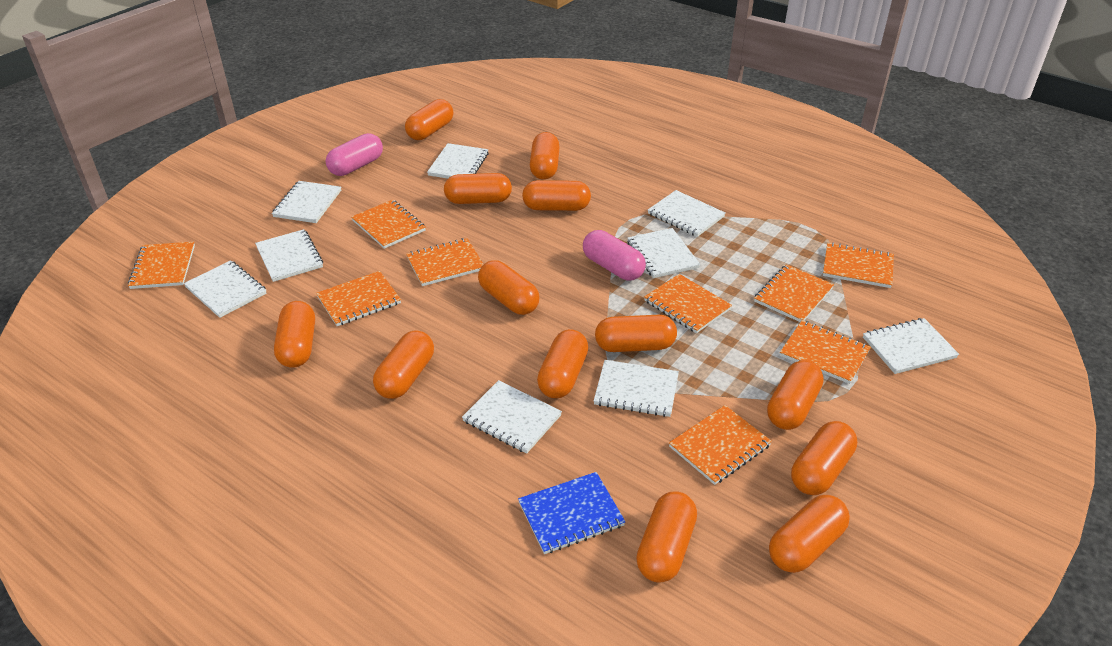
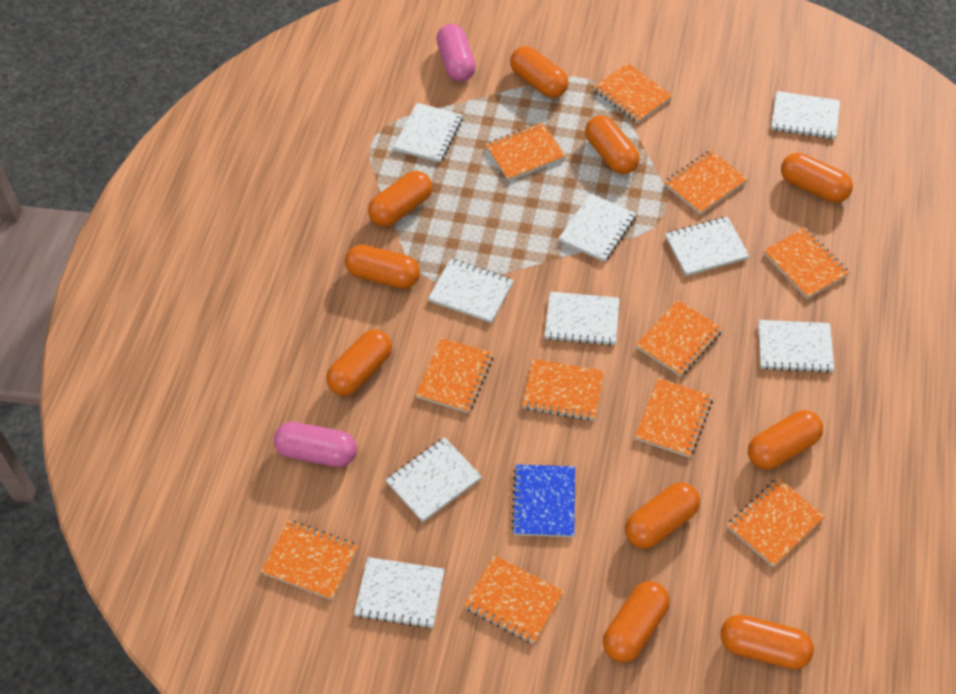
orange capsule: [274,301,315,368] [373,330,434,399] [405,99,453,140] [444,173,512,204] [478,260,540,315] [522,180,591,211] [530,132,560,180] [537,329,588,398] [595,315,677,352] [636,491,697,583] [767,360,824,430] [769,495,850,573] [791,421,857,495] = 13 -> [326,330,392,396] [345,245,420,289] [368,171,432,227] [510,46,568,98] [585,115,639,174] [603,581,670,662] [625,482,700,549] [720,615,814,669] [748,410,823,470] [781,153,853,203] = 10
orange notebook: [128,242,195,289] [316,271,401,326] [351,200,426,249] [406,238,483,286] [644,274,732,333] [669,405,772,485] [754,264,834,322] [780,320,871,384] [823,242,894,288] = 9 -> [261,520,358,600] [416,338,494,413] [463,555,564,644] [485,123,566,181] [522,359,604,421] [594,63,673,123] [635,378,713,458] [636,300,723,377] [664,150,748,215] [727,478,825,567] [763,227,850,299] = 11

